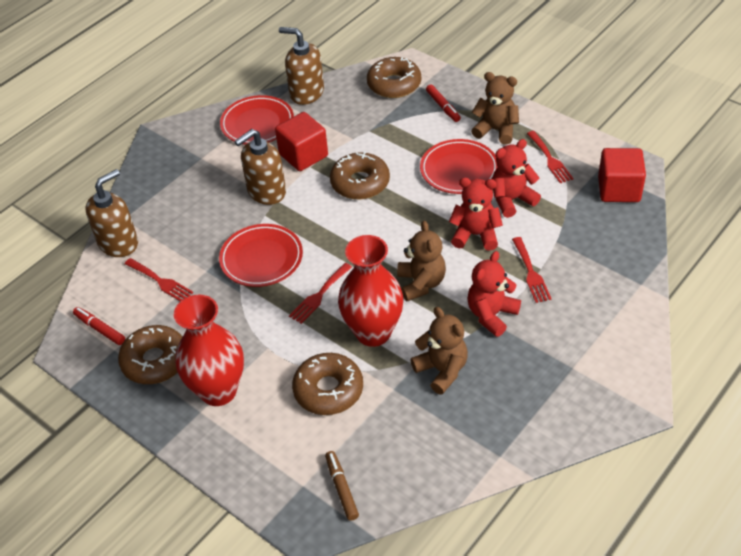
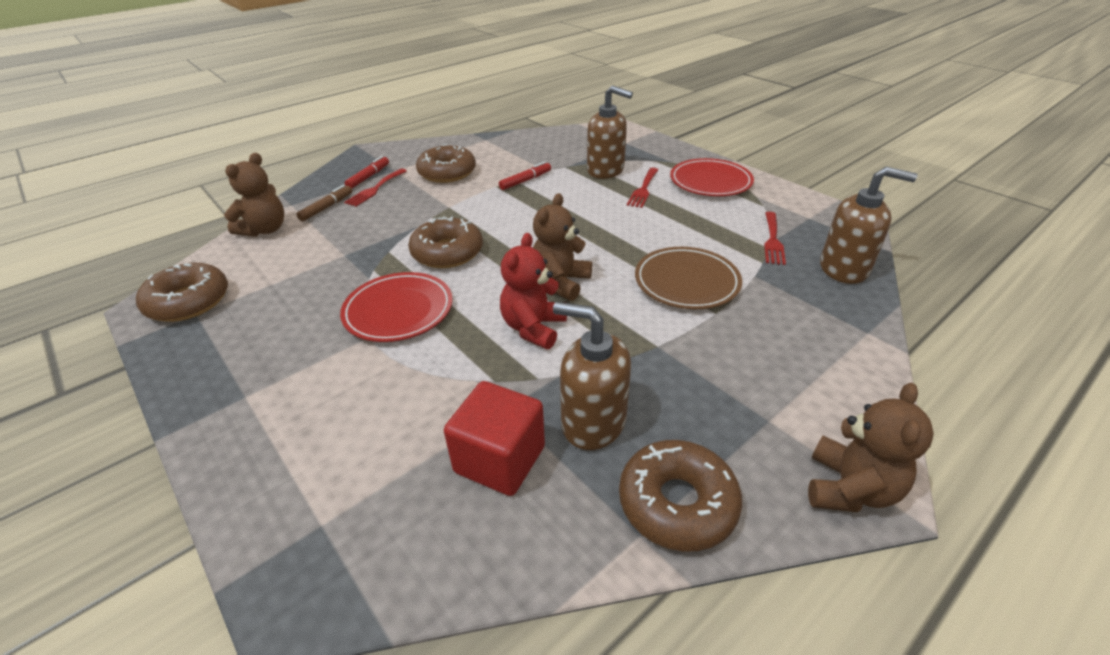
brown plate: none = 0 -> [635,247,742,309] = 1
red cube: [275,112,328,171] [598,148,646,202] = 2 -> [444,381,545,496] = 1
red fork: [125,258,193,301] [289,263,352,324] [512,237,552,303] [527,131,573,183] = 4 -> [344,169,407,207] [627,168,658,208] [764,212,786,265] = 3
red plate: [219,224,303,287] [220,95,294,145] [420,139,498,194] = 3 -> [340,272,453,342] [670,158,754,196] = 2
red teddy bear: [449,177,503,251] [467,251,521,337] [492,139,541,218] = 3 -> [500,233,567,349] = 1
red vase: [174,295,244,406] [338,235,403,347] = 2 -> none = 0

